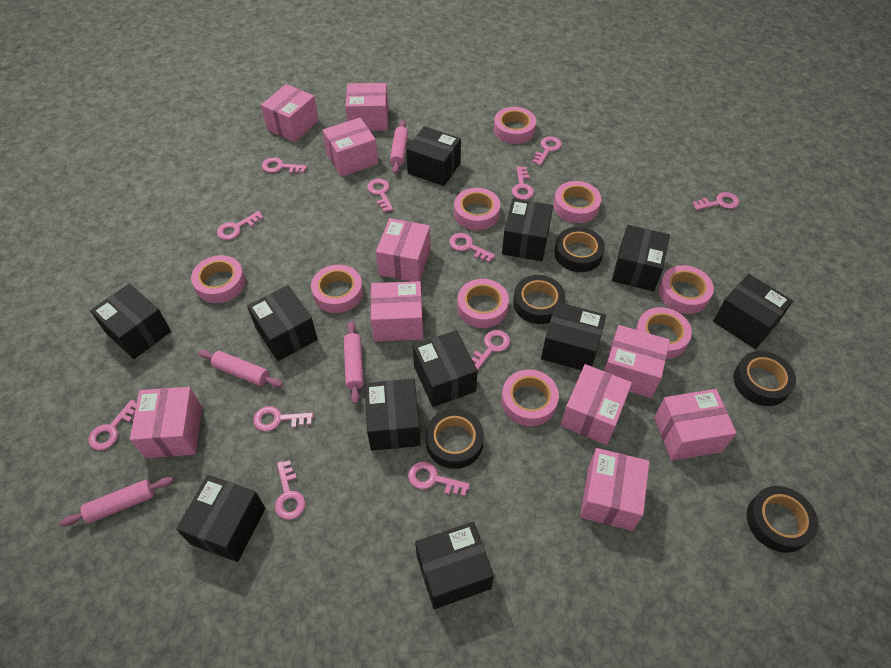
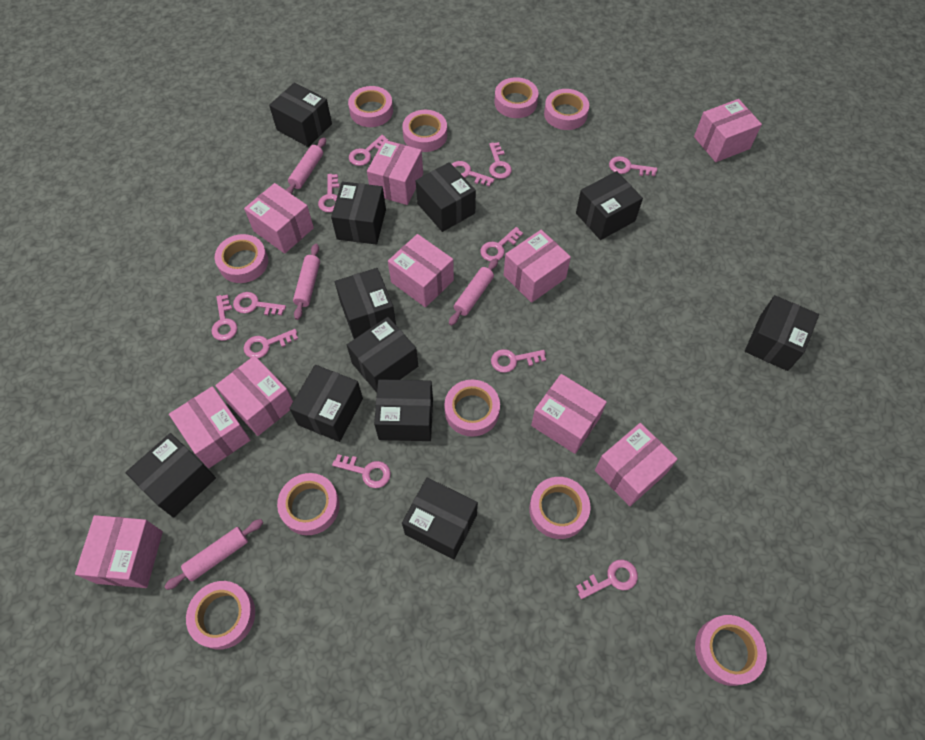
black tape: [425,409,484,469] [513,275,565,324] [554,227,605,272] [733,351,796,406] [747,486,818,553] = 5 -> none = 0
pink tape: [191,255,245,303] [311,265,363,313] [454,188,500,230] [457,279,509,328] [494,107,536,144] [502,369,559,426] [553,181,601,223] [635,307,692,359] [659,265,714,314] = 9 -> [186,581,255,650] [215,234,268,283] [277,473,340,535] [348,86,393,127] [402,110,447,152] [444,380,500,437] [495,77,538,118] [529,477,590,539] [544,89,589,130] [695,615,767,686] = 10

